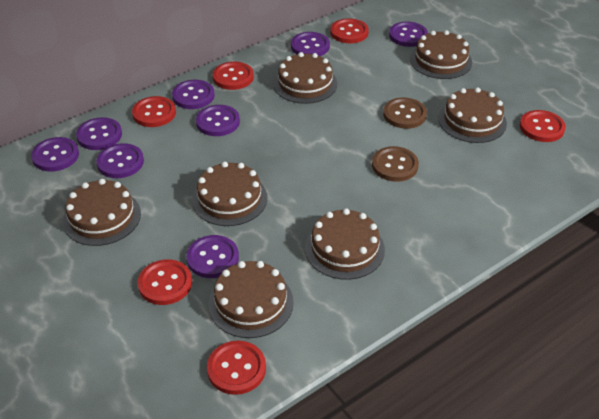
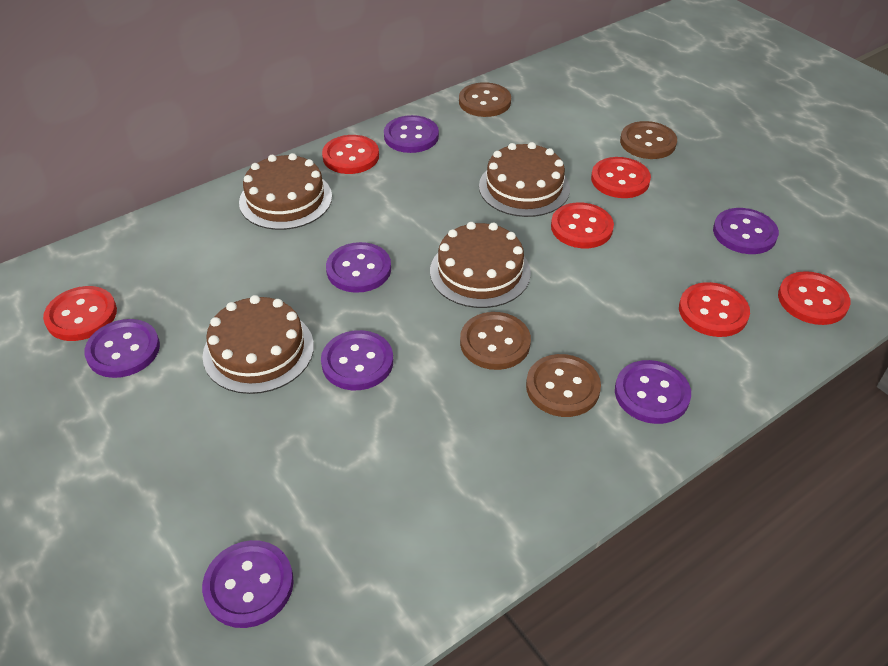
brown button: [372,146,419,182] [383,97,427,129] = 2 -> [459,82,511,117] [460,312,531,370] [526,354,601,417] [620,121,677,159] = 4
brown cake: [63,179,141,246] [192,162,267,226] [208,261,294,338] [273,52,337,104] [305,208,385,280] [410,30,472,79] [438,87,507,143] = 7 -> [203,295,314,394] [239,153,332,230] [430,222,531,308] [479,142,570,217] = 4
purple button: [31,137,79,171] [76,117,122,150] [96,143,144,178] [172,80,215,109] [186,235,239,278] [196,105,240,136] [291,32,330,56] [389,22,428,47] = 8 -> [84,319,160,378] [202,540,294,628] [321,330,393,390] [326,242,391,293] [384,115,439,153] [615,360,691,424] [713,208,779,254] = 7

